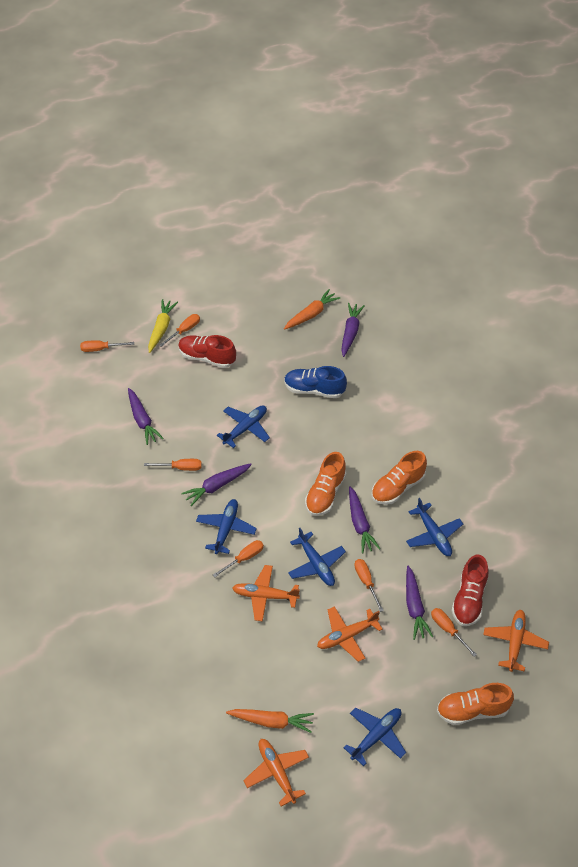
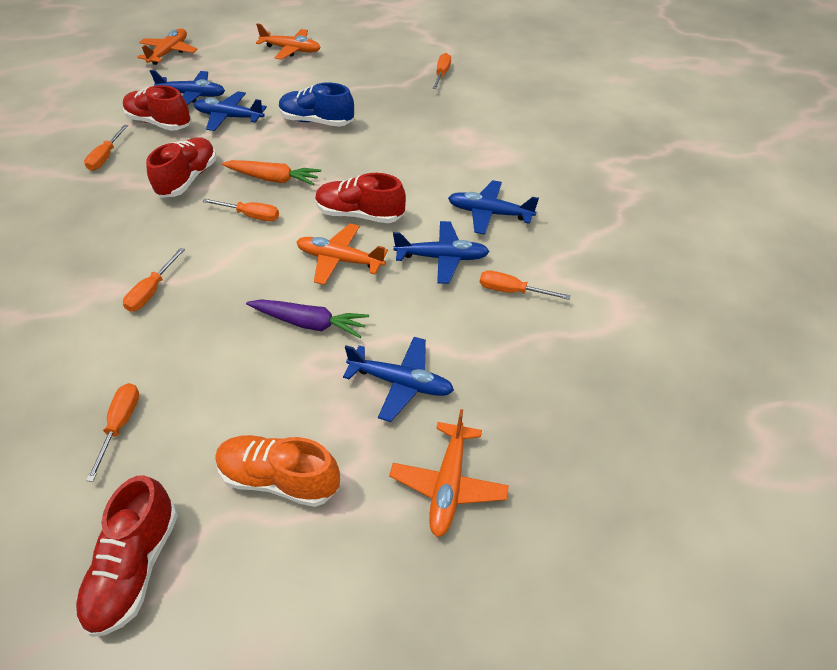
orange carrot: [226,709,314,733] [284,289,340,330] = 2 -> [222,160,321,186] = 1
orange shoe: [305,452,347,516] [372,451,427,505] [437,683,514,725] = 3 -> [215,435,340,507] = 1
purple carrot: [128,388,164,445] [181,463,252,506] [341,303,365,357] [349,486,380,553] [406,566,433,640] = 5 -> [246,299,369,338] = 1
red shoe: [178,335,236,368] [451,555,489,626] = 2 -> [76,475,178,637] [123,85,192,131] [146,137,216,198] [315,173,406,223] = 4
yellow carrot: [148,299,178,353] = 1 -> none = 0

